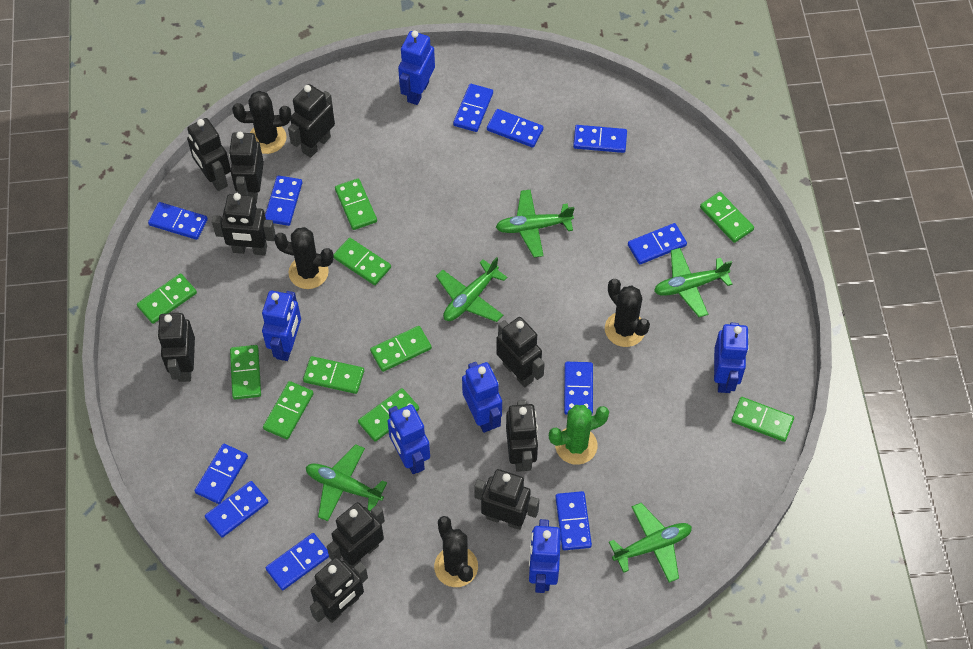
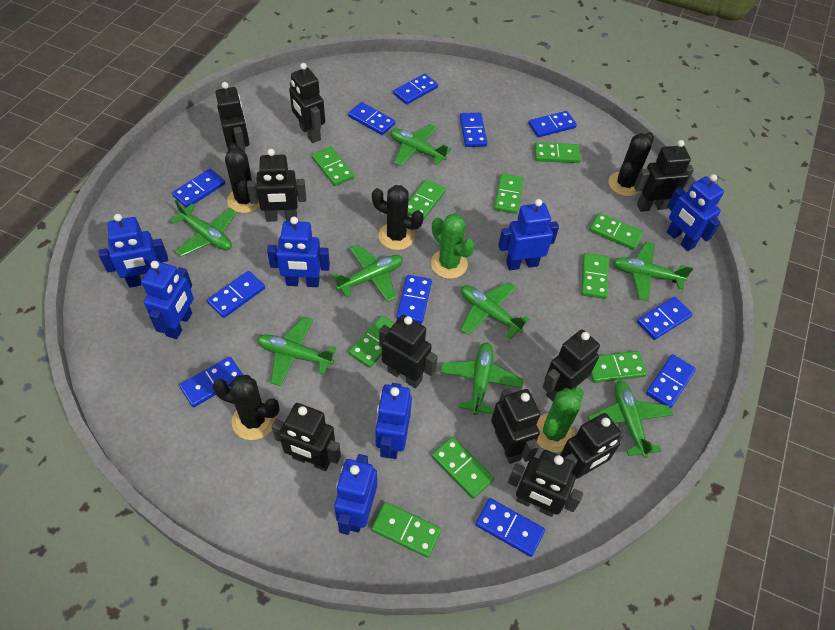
blue robot: [262,291,301,361] [387,405,430,474] [398,30,435,105] [462,362,502,433] [529,519,561,593] [714,323,749,393] = 6 -> [99,214,168,288] [141,261,194,339] [267,217,330,287] [334,454,377,535] [375,383,412,459] [498,199,559,270] [667,174,724,251] = 7
green cactus: [549,405,609,465] = 1 -> [431,213,475,279] [536,387,584,452] = 2
green plane: [306,444,387,521] [436,257,507,322] [496,189,574,257] [609,503,692,583] [654,248,732,317] = 5 -> [170,200,237,257] [257,317,336,386] [332,245,403,302] [390,124,451,166] [440,342,523,415] [461,282,529,339] [589,380,673,458] [613,242,693,301] = 8

